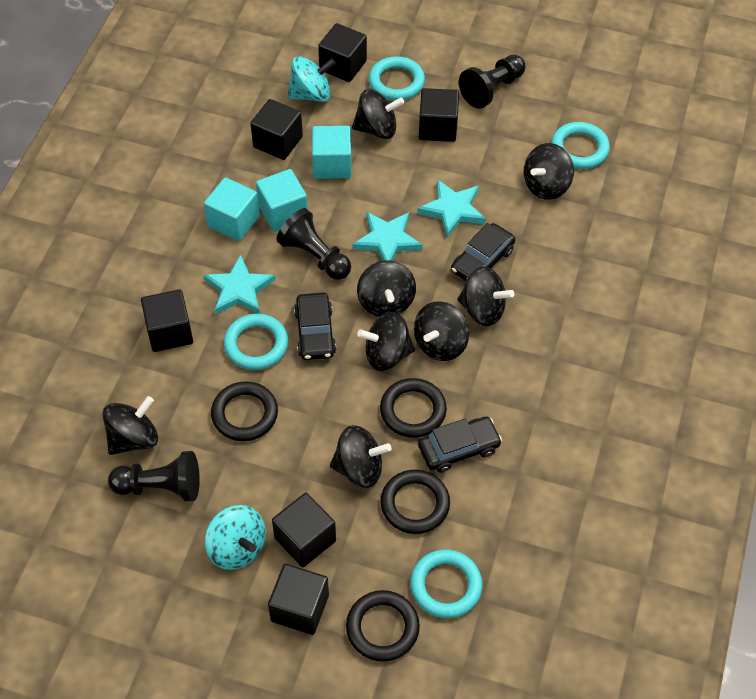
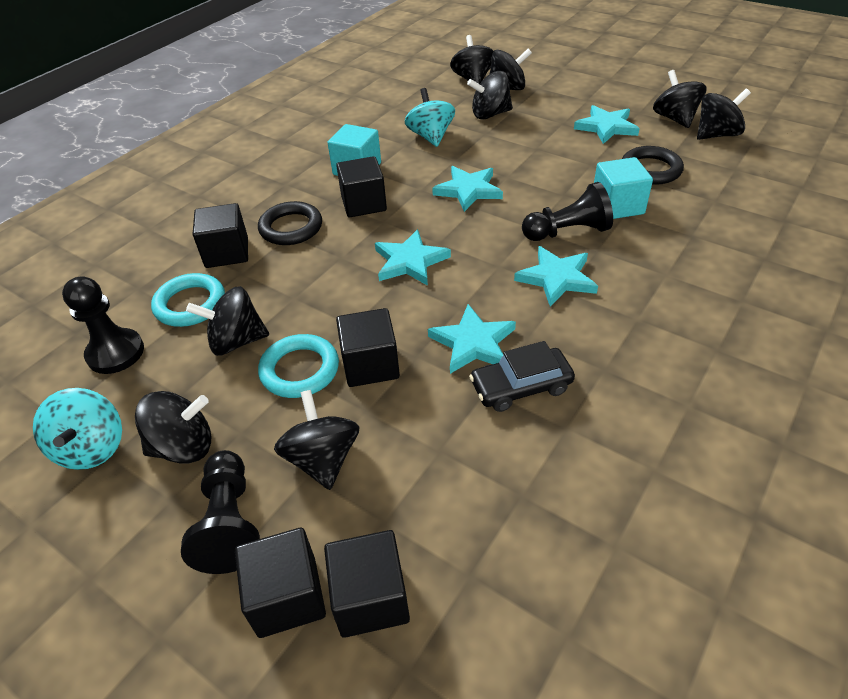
black car: [294,293,336,360] [418,417,502,473] [451,223,516,281] = 3 -> [469,341,575,412] = 1
black cube: [141,289,193,352] [250,99,303,160] [268,564,329,635] [272,493,336,568] [318,23,367,82] [419,88,459,142] = 6 -> [193,203,248,268] [235,528,326,638] [324,530,410,638] [336,156,387,217] [336,308,400,387] = 5
black ring: [211,381,278,441] [346,590,420,662] [380,378,447,438] [380,470,450,534] = 4 -> [258,201,322,245] [622,146,684,185] = 2
turquoise cube: [204,177,260,241] [256,169,308,231] [312,126,352,179] = 3 -> [328,124,381,176] [594,157,653,219] = 2
turquoise ring: [224,314,288,370] [369,56,425,101] [410,550,483,618] [551,122,610,169] = 4 -> [151,273,225,327] [258,334,339,398] = 2
turquoise star: [204,254,275,315] [352,212,423,261] [417,179,486,238] = 3 -> [375,229,451,286] [428,304,516,374] [432,166,503,212] [514,246,598,307] [574,105,640,144] = 5

